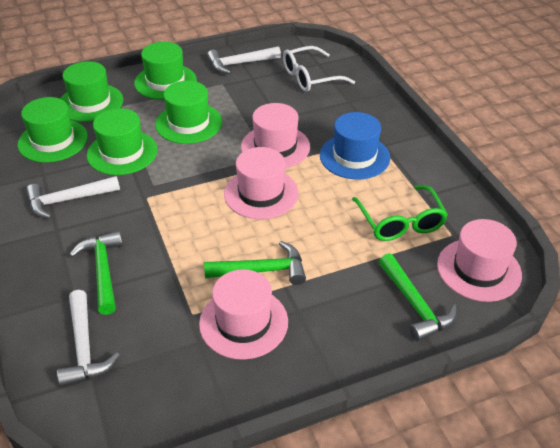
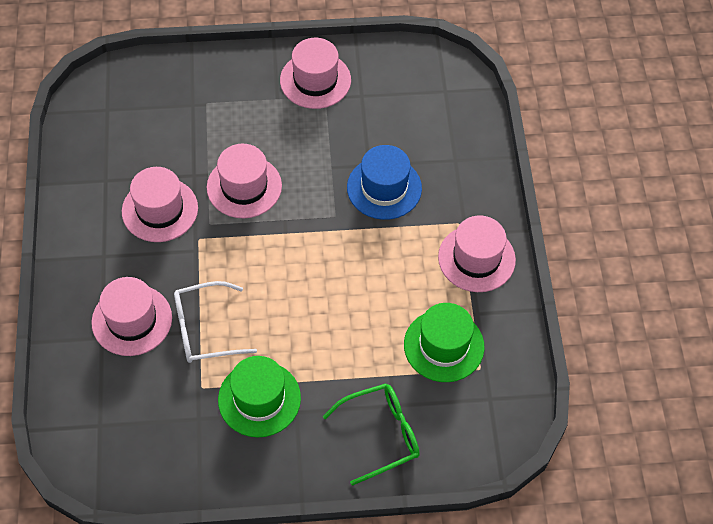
green hammer: [69,231,123,315] [204,241,306,285] [379,253,457,341] = 3 -> none = 0
green hat: [17,97,88,162] [60,61,123,122] [87,108,157,175] [134,42,197,100] [155,81,222,144] = 5 -> [218,356,301,438] [404,303,485,382] = 2
pink hat: [199,269,288,360] [224,147,299,219] [241,103,310,168] [437,219,522,302] = 4 -> [91,277,172,356] [122,167,198,242] [207,144,282,218] [280,38,351,109] [438,215,516,292] = 5
white hammer: [26,176,120,219] [57,290,120,388] [207,46,281,74] = 3 -> none = 0

